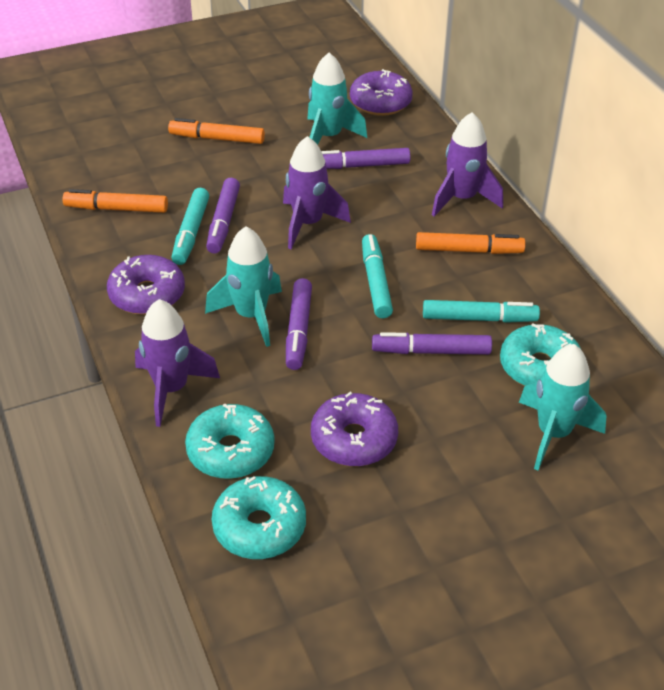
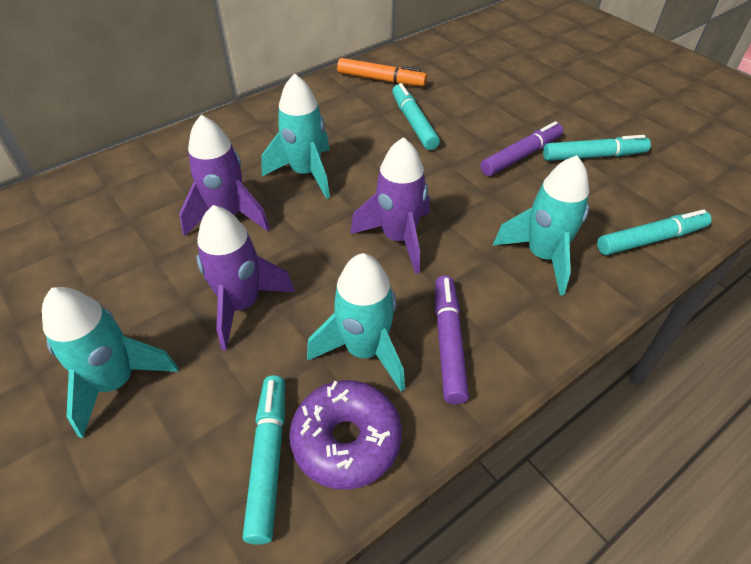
orange marker: [62,189,168,213] [168,118,265,144] [416,232,525,254] = 3 -> [337,58,427,86] = 1
purple donut: [107,255,185,315] [311,392,398,466] [350,69,413,116] = 3 -> [289,380,402,490] = 1
purple marker: [206,178,240,254] [286,278,312,370] [321,148,411,169] [372,332,492,355] = 4 -> [435,276,469,404] [480,121,563,176] = 2
turquoise donut: [185,403,274,479] [212,476,306,559] [500,323,581,386] = 3 -> none = 0
turquoise marker: [172,188,209,265] [362,234,393,318] [423,300,540,323] = 3 -> [243,375,285,545] [392,83,440,150] [543,135,651,161] [597,209,712,255] = 4
turquoise rocket: [205,227,282,347] [307,53,367,145] [519,344,606,470] = 3 -> [42,287,179,438] [261,73,330,199] [307,253,405,392] [493,155,590,296] = 4

